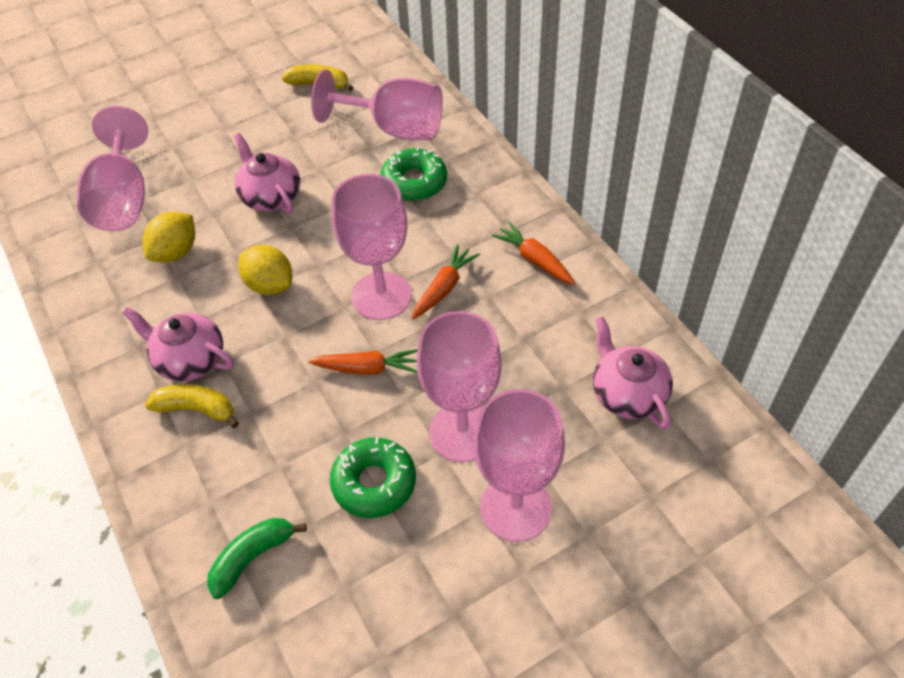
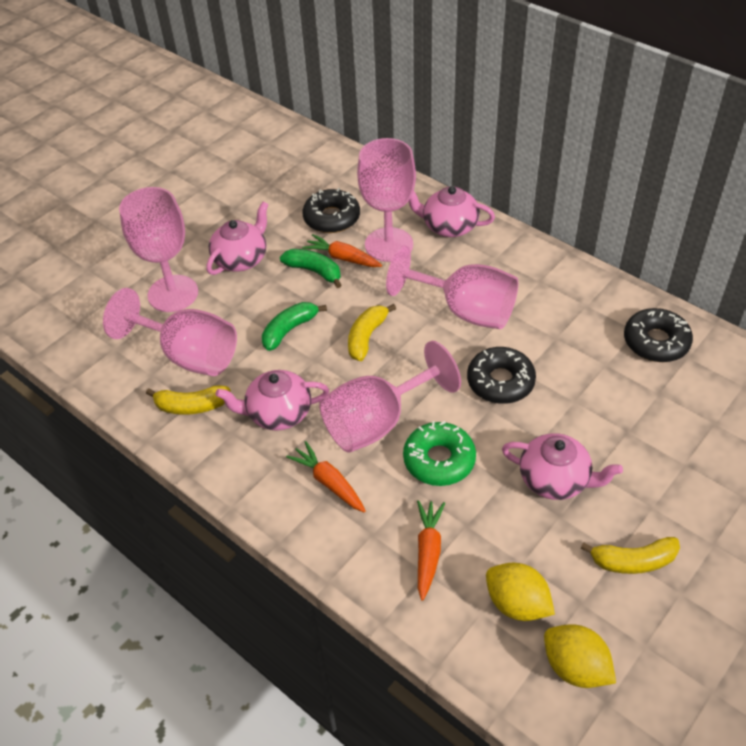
black donut: none = 0 -> [302,188,360,233] [467,347,536,404] [624,308,693,362] = 3
green banana: [207,518,306,599] = 1 -> [262,302,327,351] [280,249,342,288] = 2
green donut: [330,437,416,518] [380,146,447,201] = 2 -> [403,421,476,486] = 1
pink teapot: [123,307,234,381] [234,133,300,214] [593,316,673,430] = 3 -> [206,202,269,275] [216,370,329,431] [408,186,495,237] [502,433,623,500] = 4
yellow banana: [145,384,239,428] [282,64,353,91] = 2 -> [146,385,231,415] [348,304,396,361] [580,537,680,574] = 3

